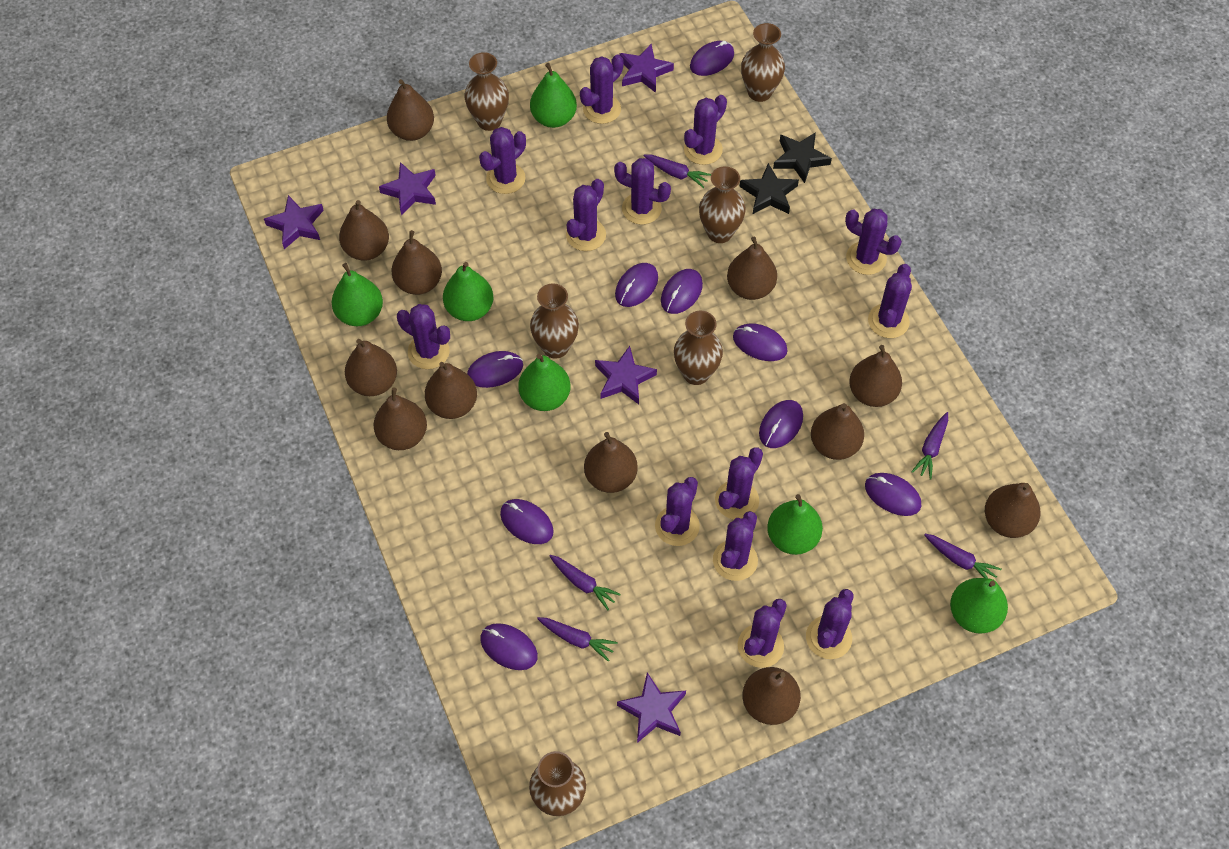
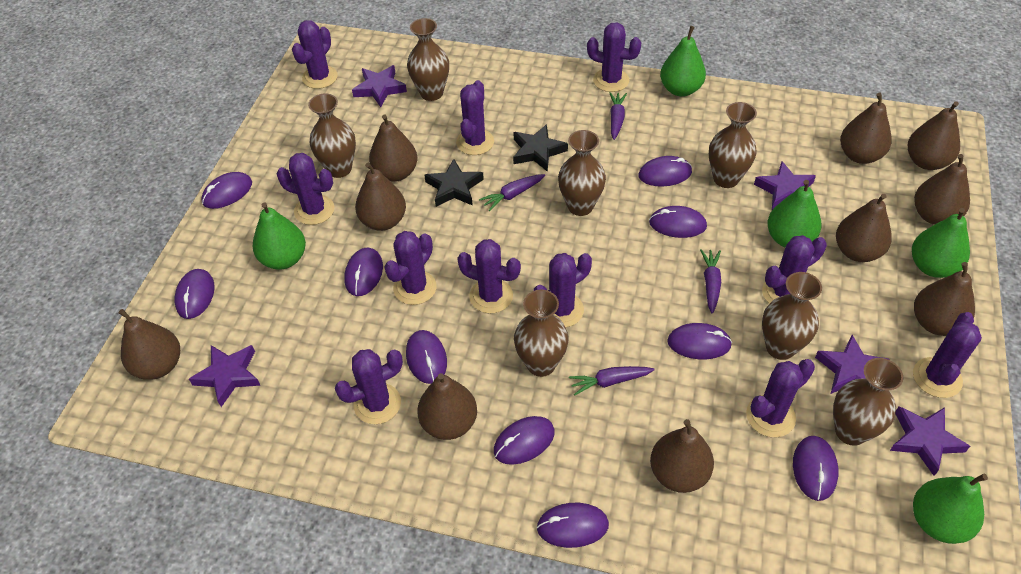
brown pear: [339,200,389,261] [345,339,397,396] [374,388,427,450] [387,79,434,141] [392,230,442,295] [425,362,477,419] [584,432,638,493] [727,237,777,300] [742,667,801,725] [811,403,864,460] [849,345,902,407] [985,483,1040,538] = 12 -> [119,309,180,380] [355,163,406,231] [369,114,418,182] [417,373,477,440] [650,419,714,493] [836,194,892,262] [840,92,891,164] [908,101,960,170] [914,154,970,225] [914,262,975,336] = 10
brown vase: [464,52,509,131] [529,751,586,816] [530,283,579,359] [674,311,723,385] [699,166,746,243] [741,23,785,102] = 6 -> [308,93,356,178] [407,18,449,101] [514,290,569,377] [558,130,606,216] [709,102,757,188] [762,272,822,360] [833,358,903,446] = 7
green pear: [332,263,383,326] [443,262,493,321] [518,354,570,411] [530,63,577,128] [767,494,823,555] [950,578,1008,634] = 6 -> [253,203,306,269] [660,26,706,96] [767,180,821,247] [912,208,970,278] [913,474,988,544] = 5
purple cactus: [397,304,450,369] [479,127,526,194] [566,179,606,251] [580,54,624,124] [614,158,671,225] [655,477,700,546] [684,95,727,165] [713,511,758,581] [715,447,763,519] [738,599,787,668] [806,589,854,659] [845,209,902,275] [868,264,912,338] = 13 -> [277,153,334,225] [292,20,338,89] [335,349,403,424] [384,231,437,305] [456,80,494,155] [457,239,521,313] [533,253,592,328] [587,22,641,92] [746,359,815,437] [762,235,827,304] [913,312,982,398] = 11
purple carrot: [537,617,618,661] [550,555,621,610] [643,154,711,188] [911,412,948,480] [924,534,1002,579] = 5 -> [479,174,545,211] [569,366,654,395] [610,92,627,140] [700,249,721,313] = 4
purple mouse: [467,351,523,388] [480,623,538,670] [500,499,554,544] [615,263,658,307] [661,269,703,314] [690,41,734,76] [733,323,788,361] [759,400,803,448] [865,473,921,516] = 9 -> [174,269,215,319] [201,172,252,209] [344,248,383,296] [406,330,447,384] [494,416,555,465] [537,503,609,548] [638,156,692,187] [649,206,707,238] [667,323,732,359] [793,436,838,501] = 10

